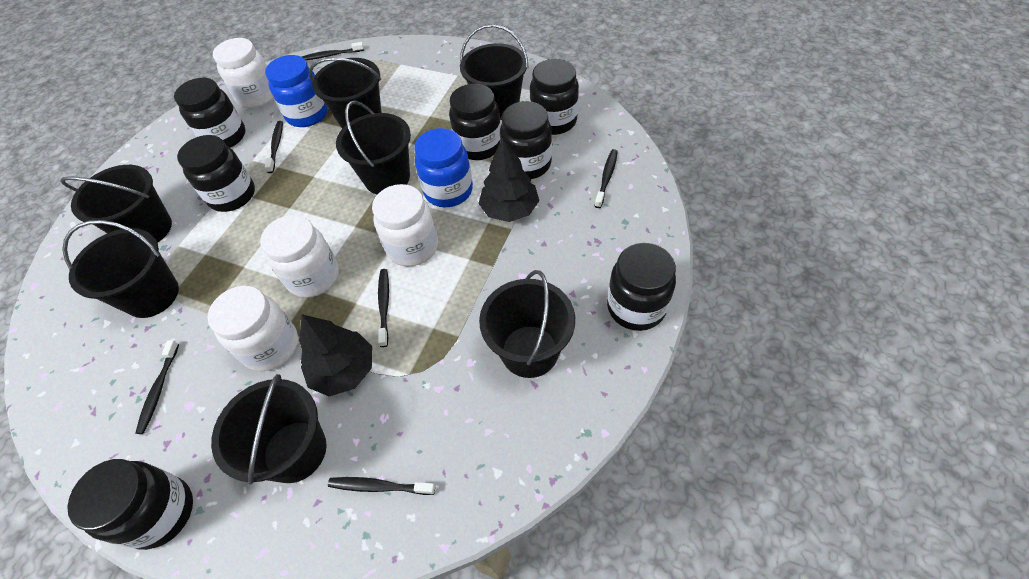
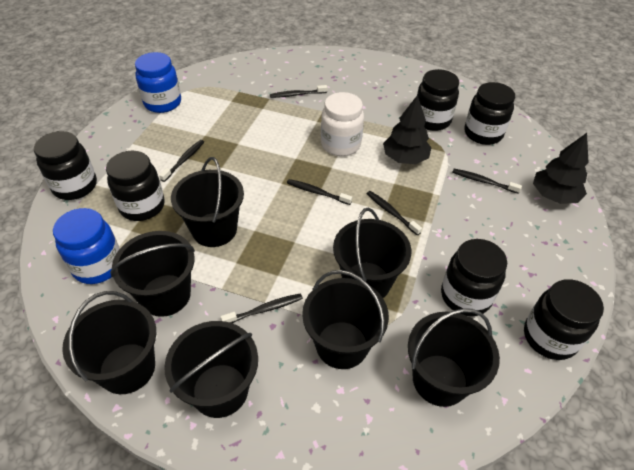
black jar: [67,459,193,550] [174,78,246,148] [177,135,255,212] [449,84,501,160] [500,101,552,179] [530,59,579,135] [607,243,676,331] = 7 -> [34,131,97,200] [106,151,165,221] [417,69,459,131] [441,239,507,316] [464,82,515,145] [524,279,604,360] = 6
white jar: [208,286,298,371] [213,38,274,108] [260,215,339,298] [372,184,438,266] = 4 -> [321,92,364,156] = 1

